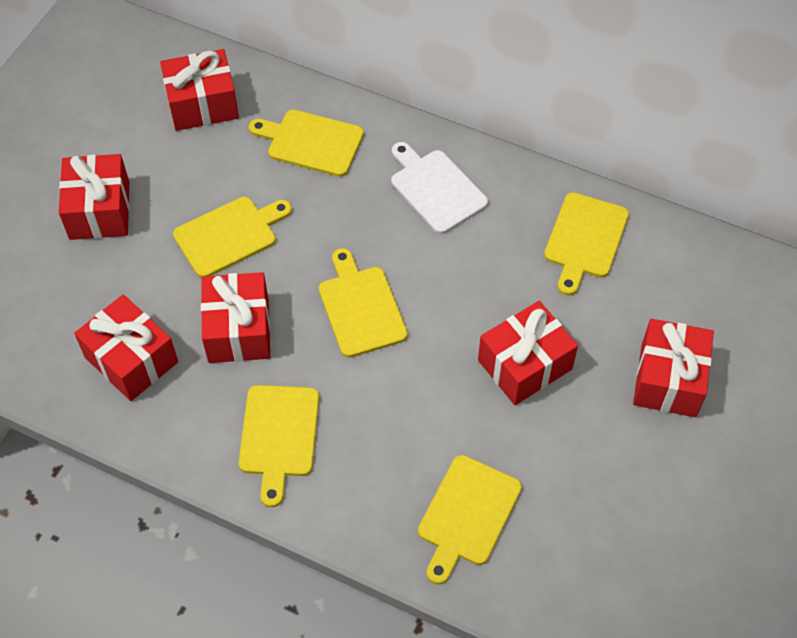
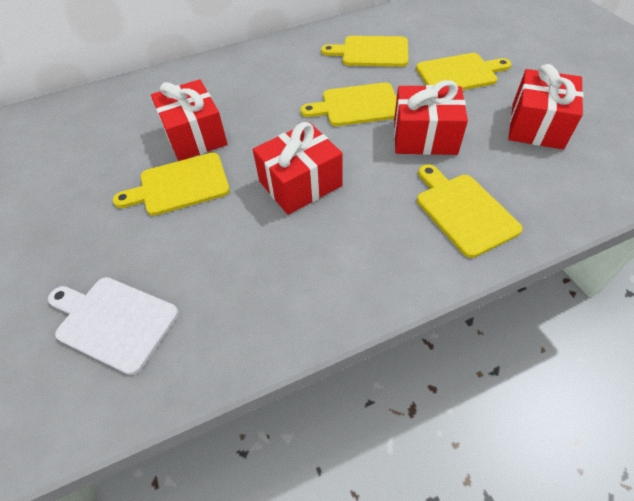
red gift: [59,154,130,240] [74,294,178,401] [160,49,239,131] [201,272,270,363] [478,301,578,405] [633,319,714,417] = 6 -> [151,79,227,161] [253,122,343,215] [394,80,468,155] [508,64,584,150] = 4
yellow cutting board: [173,197,292,278] [239,385,319,508] [249,110,364,177] [319,248,408,357] [418,455,522,585] [544,192,629,296] = 6 -> [113,153,230,216] [300,83,397,126] [321,36,408,67] [416,53,511,90] [417,164,522,258] = 5

